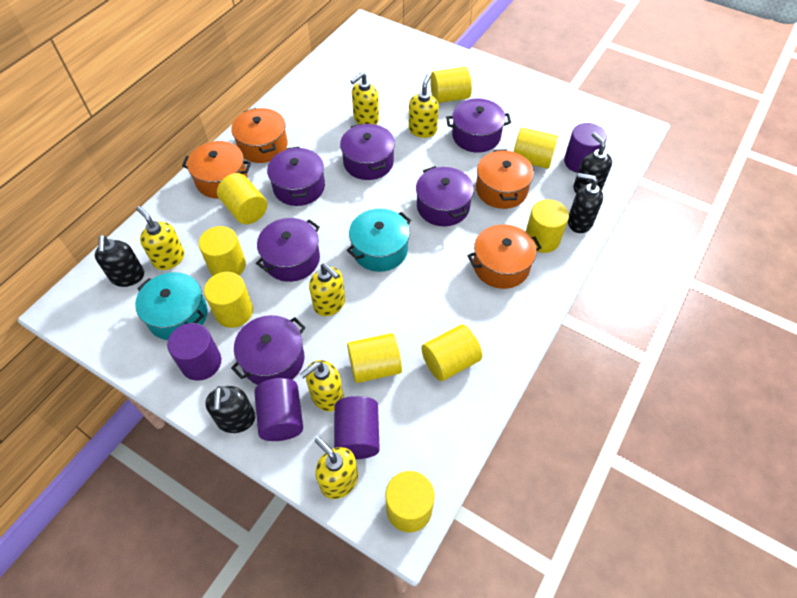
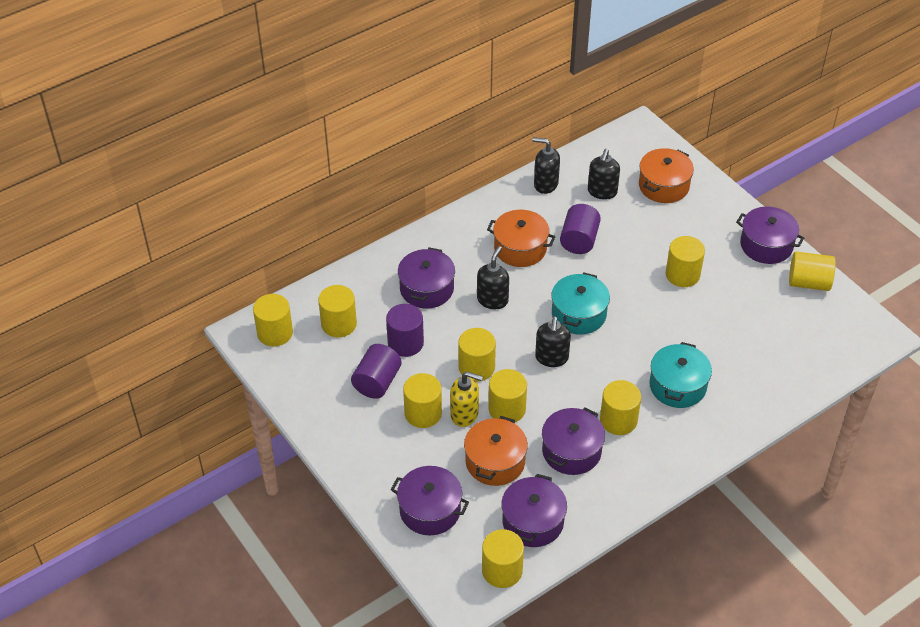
orange pot: [182,141,251,198] [231,108,288,163] [467,224,542,289] [476,149,534,209] = 4 -> [464,416,528,486] [487,210,555,267] [639,148,694,203] = 3
purple cylinder: [167,323,221,381] [254,378,303,441] [334,396,380,459] [564,123,607,173] = 4 -> [351,344,402,399] [386,304,424,357] [560,204,601,254] = 3
purple pot: [231,315,305,385] [256,218,320,282] [267,147,325,206] [340,123,395,180] [416,166,474,226] [446,98,511,153] = 6 -> [391,466,469,535] [398,247,455,309] [501,474,567,547] [542,407,605,475] [736,206,804,264] = 5
yellow soap dispenser: [136,206,185,270] [300,360,344,412] [309,263,345,316] [314,437,358,499] [351,72,379,125] [409,74,439,138] = 6 -> [450,371,483,427] = 1

